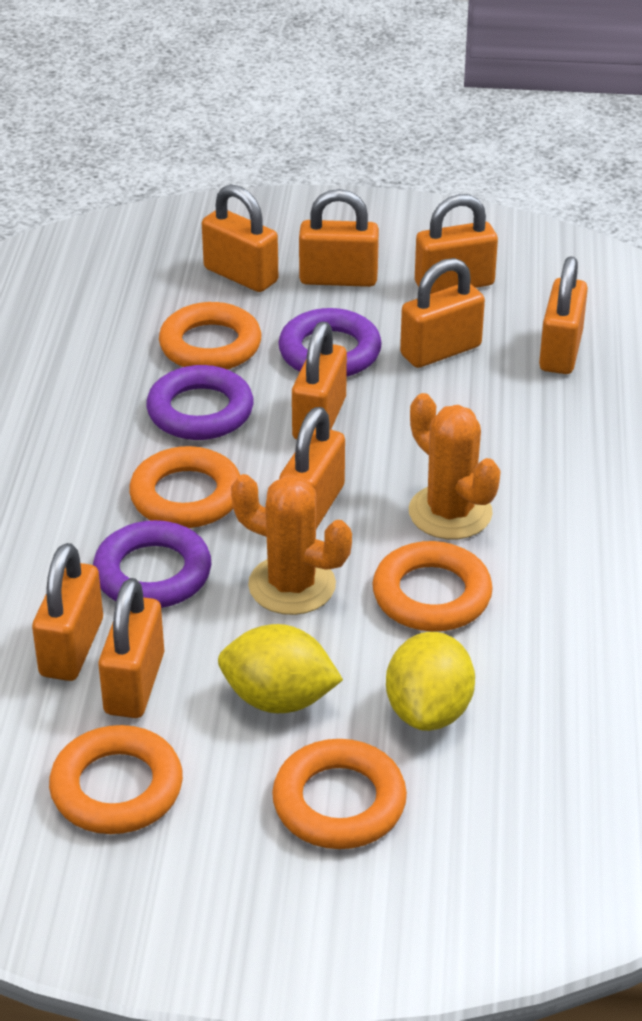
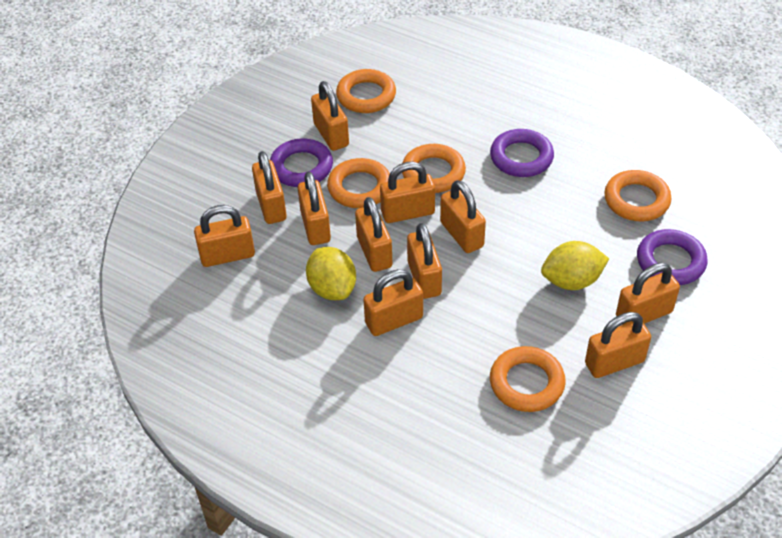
orange cactus: [231,474,352,615] [409,393,501,539] = 2 -> none = 0
orange padlock: [32,543,103,681] [98,578,164,718] [202,184,278,292] [279,407,345,529] [292,322,347,439] [299,189,379,287] [400,258,485,368] [415,194,498,294] [539,256,588,374] = 9 -> [194,205,255,267] [252,151,287,224] [298,172,331,245] [311,81,349,151] [355,197,393,272] [363,269,423,336] [380,162,435,223] [407,223,442,299] [440,180,486,253] [585,312,651,378] [616,263,680,325] = 11

